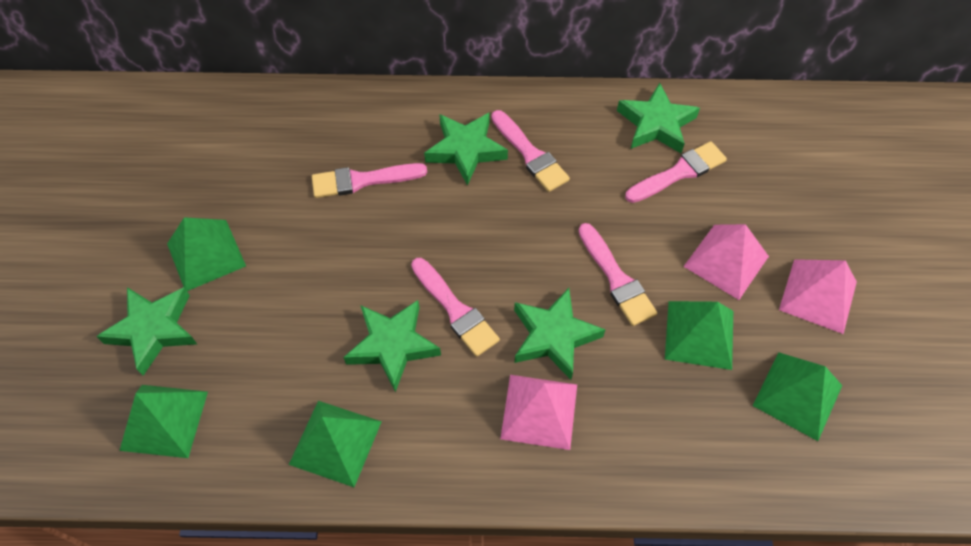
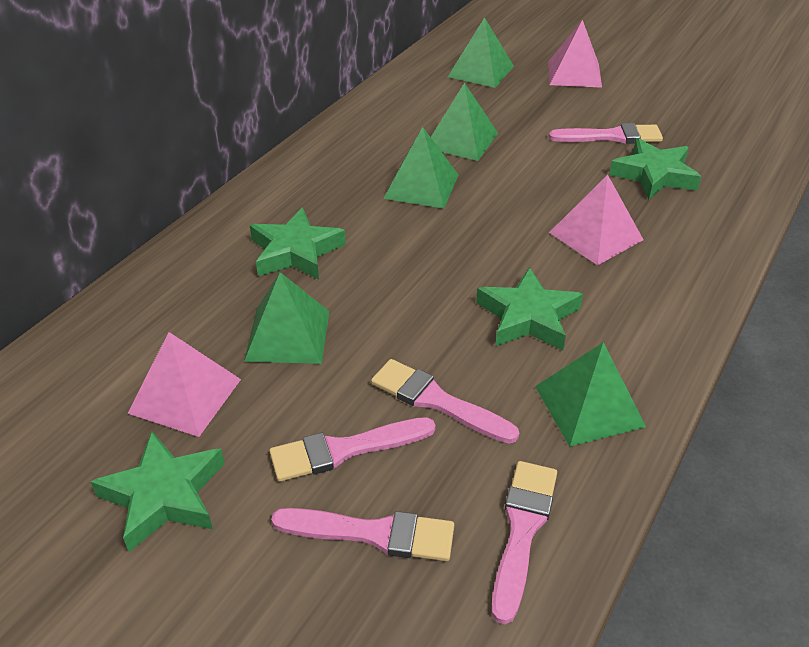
green star: [96,287,197,376] [343,300,441,392] [424,112,508,186] [514,288,606,380] [617,83,700,153] = 5 -> [90,431,225,552] [250,207,346,280] [476,267,583,350] [609,138,702,199] = 4

